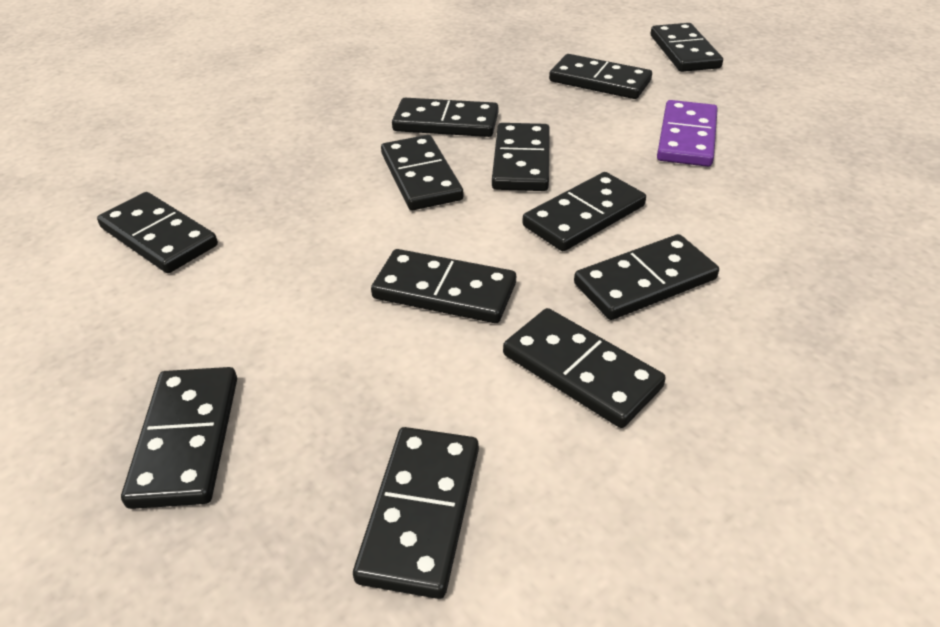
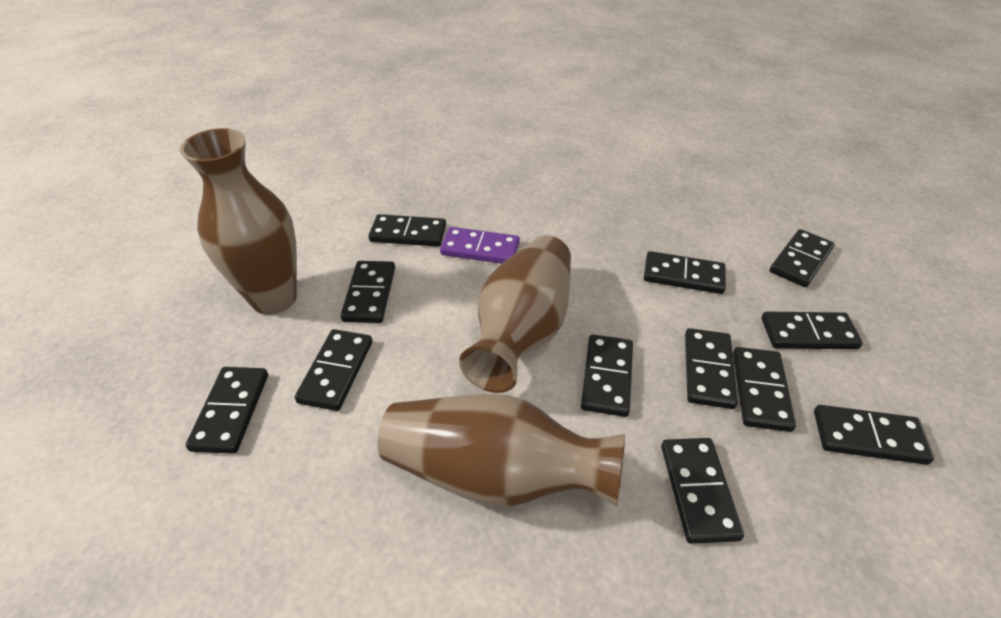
brown vase: none = 0 -> [180,128,297,315] [378,394,625,507] [459,235,571,393] = 3

